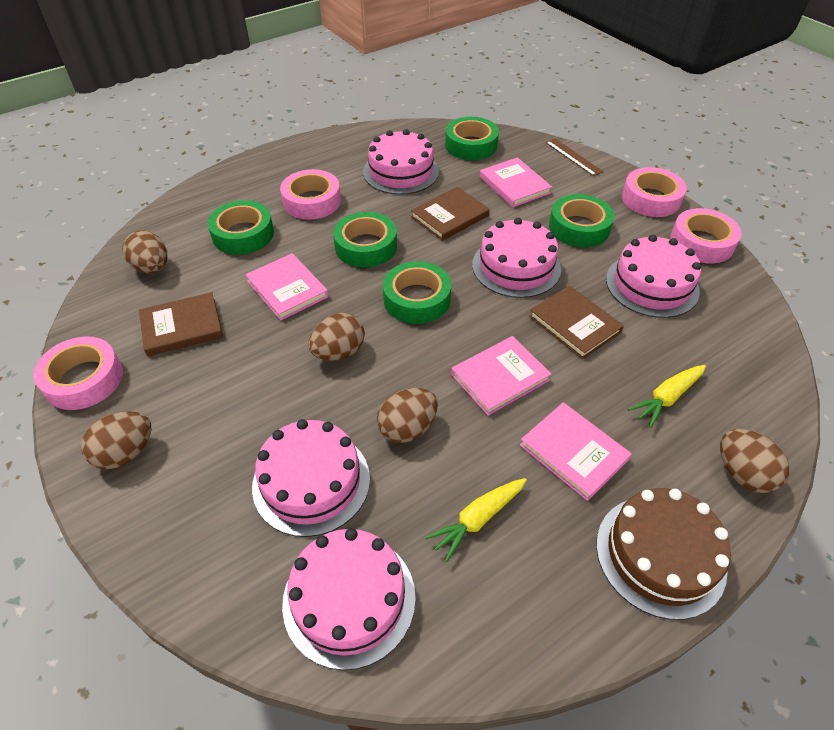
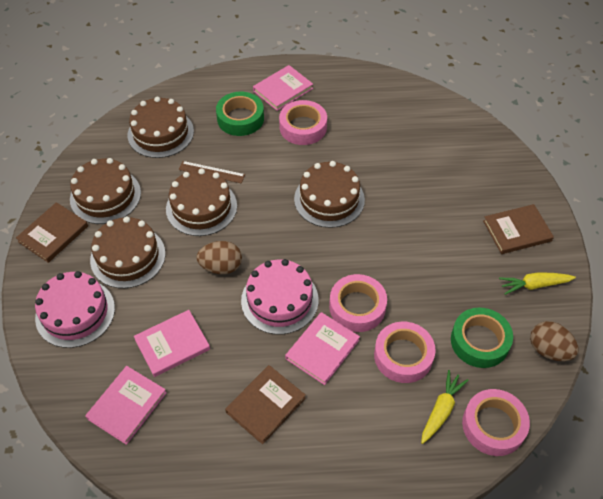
brown cake: [596,488,731,620] = 1 -> [70,158,141,224] [90,216,165,288] [128,97,194,158] [166,168,237,236] [294,161,365,228] = 5
brown egg: [81,411,151,469] [122,231,168,274] [309,313,365,361] [377,388,438,443] [720,429,790,493] = 5 -> [196,241,242,274] [530,321,579,361] = 2
green tape: [207,200,274,255] [333,212,397,268] [383,261,451,324] [445,117,499,160] [549,194,614,247] = 5 -> [216,92,264,136] [451,307,513,368] = 2
pink cake: [252,419,370,537] [282,528,416,670] [363,129,439,195] [472,218,561,298] [606,235,701,318] = 5 -> [35,271,115,348] [241,259,319,335] = 2

